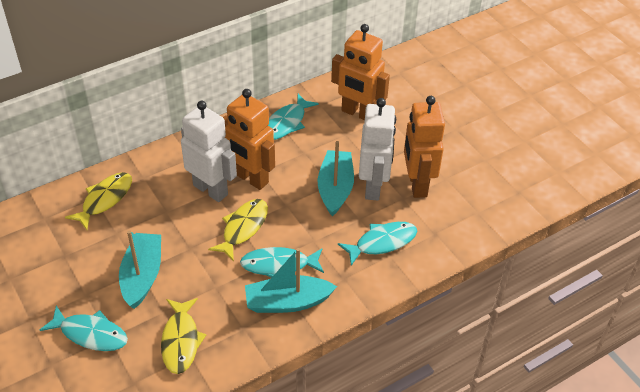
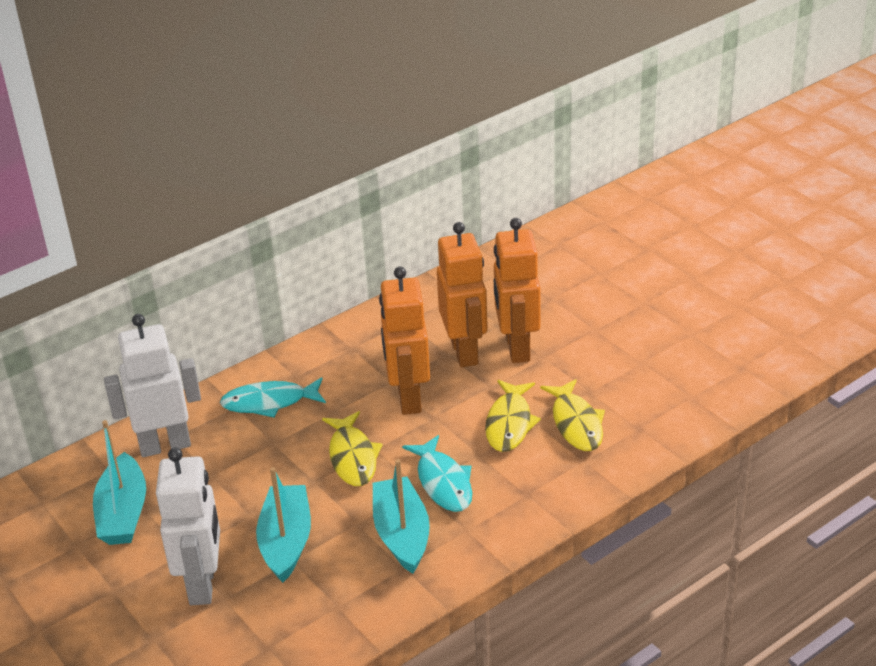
turquoise fish: [40,306,128,351] [240,247,324,278] [268,94,319,140] [338,222,417,266] = 4 -> [220,377,326,418] [402,435,472,512] = 2

